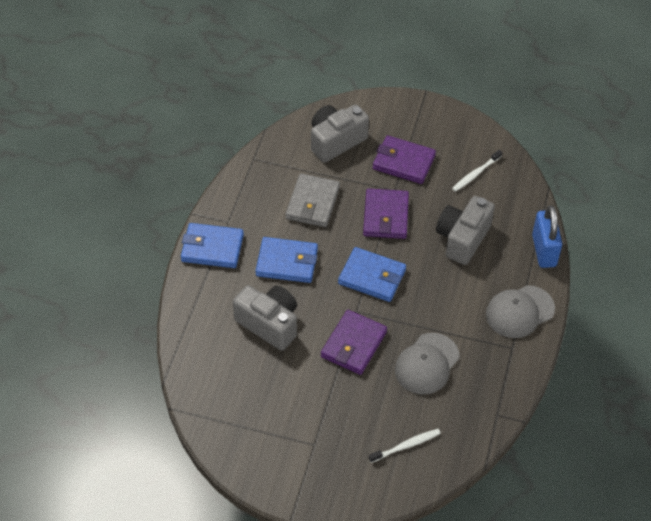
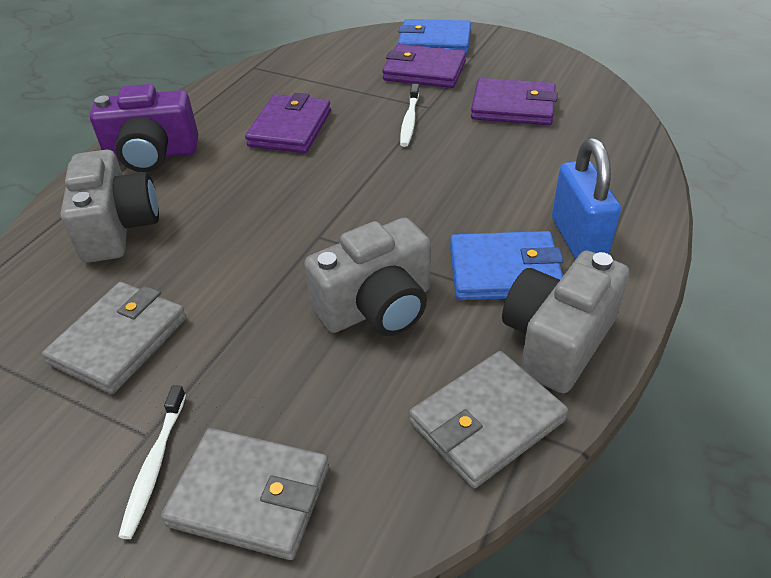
blue wallet: [181,223,244,268] [255,237,318,283] [338,247,406,302] = 3 -> [398,19,471,55] [450,231,563,300] = 2
grey cap: [395,333,460,394] [486,285,555,338] = 2 -> none = 0
grey wallet: [286,173,340,227] = 1 -> [42,282,186,394] [161,428,329,560] [409,351,568,488] = 3
purple camera: none = 0 -> [90,84,198,172] = 1

